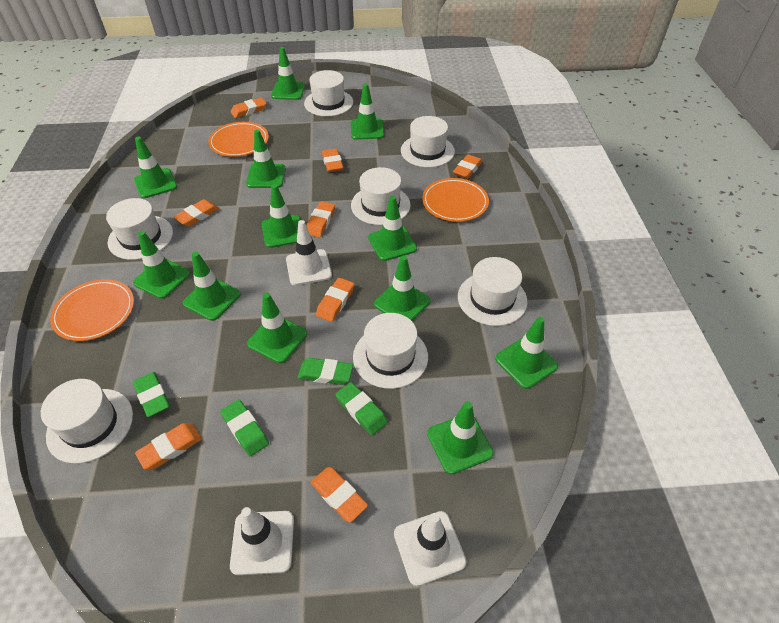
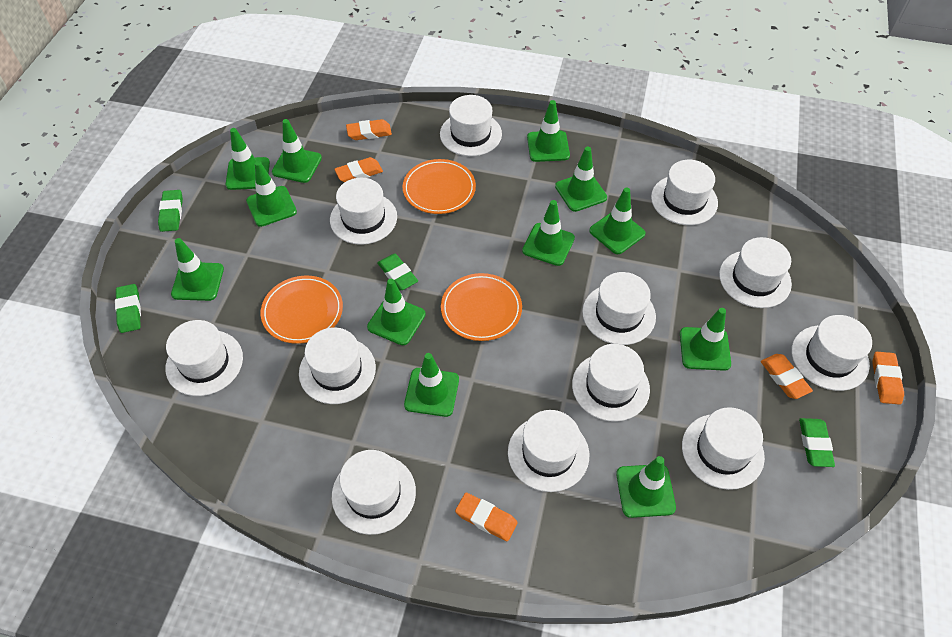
orange eraser: [135,423,202,469] [174,199,219,227] [231,97,267,118] [306,201,335,237] [311,467,368,523] [316,278,354,322] [322,148,344,172] [453,154,483,179] = 8 -> [334,157,383,183] [346,119,392,140] [455,493,518,541] [761,354,813,399] [872,352,904,405] = 5
white hat: [41,379,133,463] [106,198,173,260] [304,70,353,117] [351,167,411,225] [353,313,428,389] [401,116,455,168] [458,257,528,326] = 7 -> [166,320,243,396] [299,327,376,404] [330,178,397,245] [332,450,416,535] [440,95,502,156] [508,410,589,492] [572,344,650,422] [582,272,656,345] [651,160,718,225] [682,407,765,490] [719,237,792,308] [792,315,872,391] = 12
white traffic cone: [230,507,294,575] [286,220,332,286] [394,511,467,586] = 3 -> none = 0

